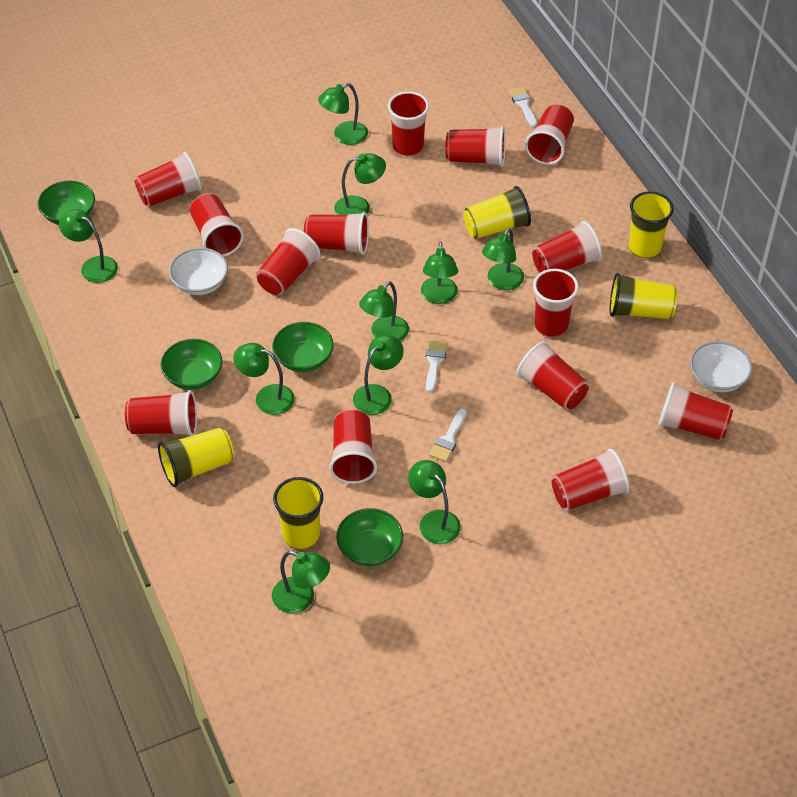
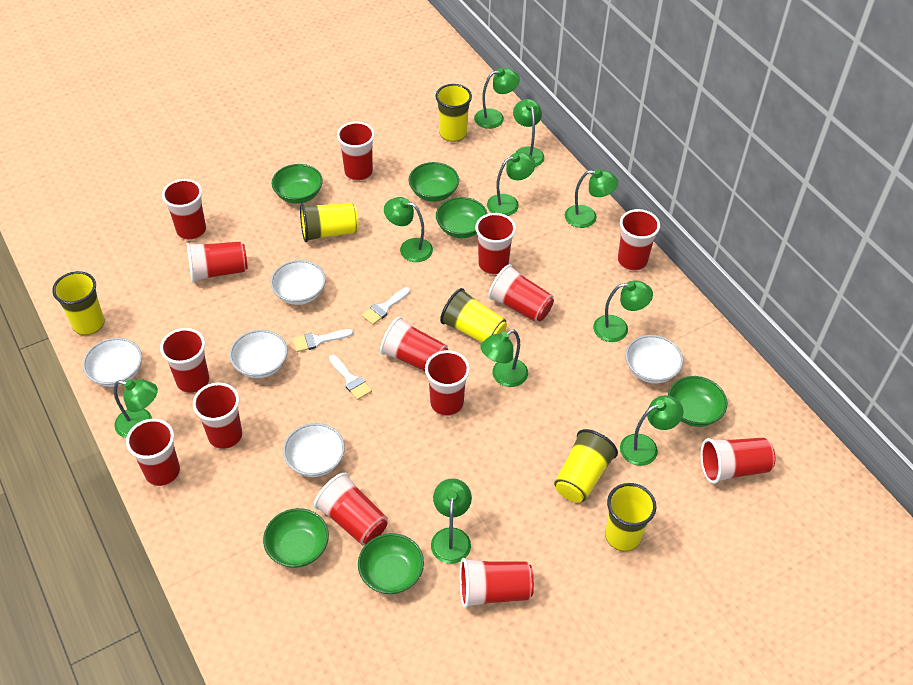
green bowl: [38,181,95,225] [161,339,222,390] [272,322,334,372] [336,508,403,566] = 4 -> [263,508,329,568] [271,164,323,204] [358,533,424,594] [408,162,459,202] [436,197,487,238] [668,376,727,427] = 6
white bowl: [169,248,228,295] [690,341,752,392] = 2 -> [83,338,142,387] [229,330,288,378] [271,260,326,305] [283,423,345,477] [625,335,683,383] = 5
yellow cup: [158,428,234,487] [273,477,323,550] [463,186,531,239] [610,273,678,319] [629,191,674,258] = 5 -> [52,271,104,335] [300,203,359,242] [435,84,472,142] [440,288,507,343] [554,429,618,503] [605,483,656,551] = 6

